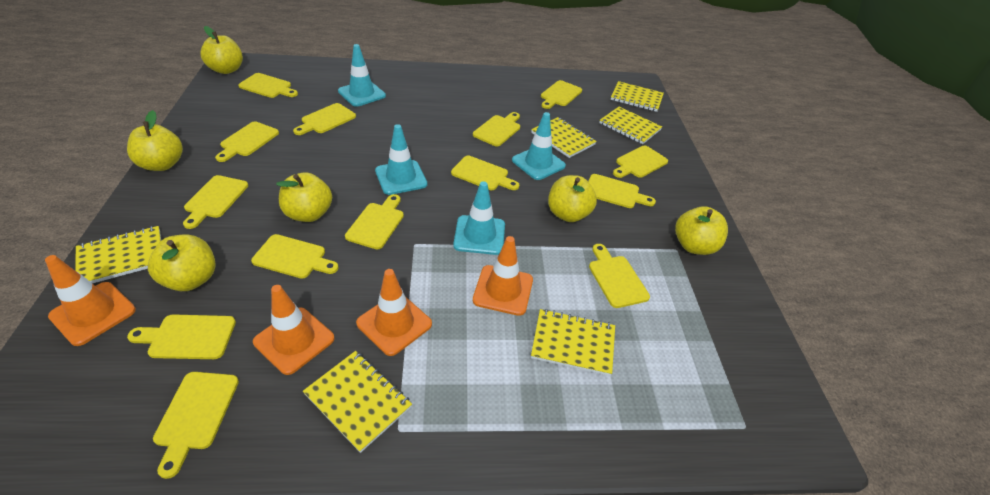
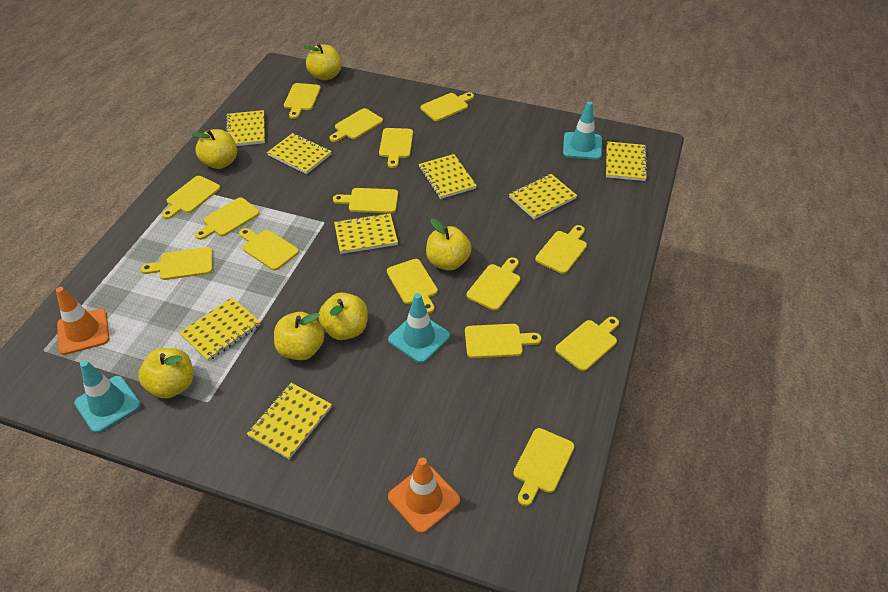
orange traffic cone: [45,255,136,346] [253,285,335,375] [356,269,432,356] [473,236,533,316] = 4 -> [56,287,109,355] [388,457,460,533] = 2
turquoise traffic cone: [338,44,386,107] [375,124,427,195] [453,181,505,255] [512,112,566,180] = 4 -> [74,360,141,433] [388,293,450,363] [563,101,602,160] = 3
yellow cutting board: [127,314,236,359] [153,372,239,479] [183,175,248,229] [215,121,279,162] [238,73,298,98] [251,234,339,279] [293,103,356,135] [345,194,404,249] [451,156,519,190] [473,112,520,147] [541,80,582,109] [588,174,656,208] [589,244,650,308] [613,146,668,178] = 14 -> [141,247,213,280] [162,176,220,219] [195,197,260,240] [239,228,299,270] [284,83,321,119] [330,108,383,142] [333,188,398,213] [379,128,413,168] [387,259,438,314] [421,92,474,121] [465,324,541,358] [467,257,520,311] [513,428,574,506] [535,225,587,274] [555,317,619,371] = 15
yellow notebook: [75,226,161,284] [303,351,412,453] [531,117,597,158] [531,309,615,376] [599,107,662,144] [611,81,664,112] = 6 -> [179,298,261,361] [225,110,265,146] [247,383,332,459] [267,133,332,174] [334,213,398,254] [419,154,477,199] [509,174,577,220] [606,141,648,181] = 8

